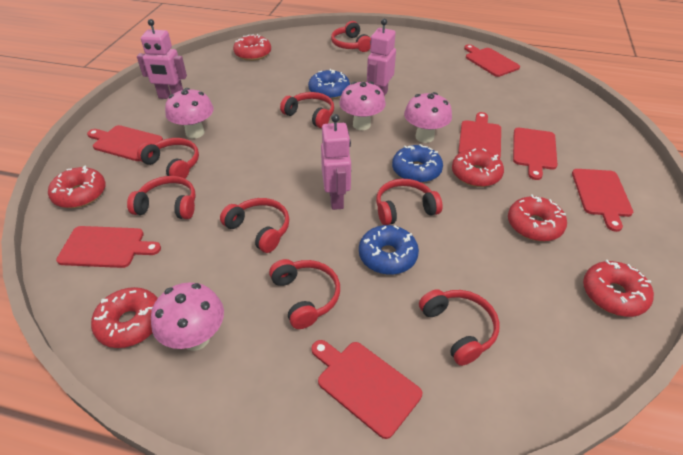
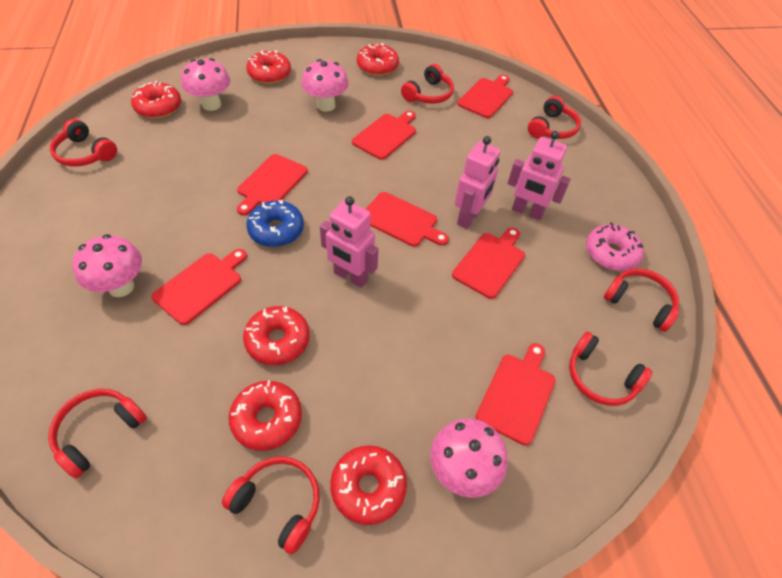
blue donut: [308,69,350,99] [359,225,419,275] [392,144,443,183] = 3 -> [246,200,304,247] = 1
pink donut: none = 0 -> [586,223,644,271] = 1
red headphones: [127,176,196,219] [137,138,199,179] [220,198,289,253] [269,259,340,329] [280,92,334,128] [331,21,371,52] [376,179,443,225] [419,289,500,366] = 8 -> [48,389,147,478] [50,119,117,167] [222,456,320,554] [401,64,454,104] [528,96,581,139] [569,332,652,406] [604,269,679,332] = 7

